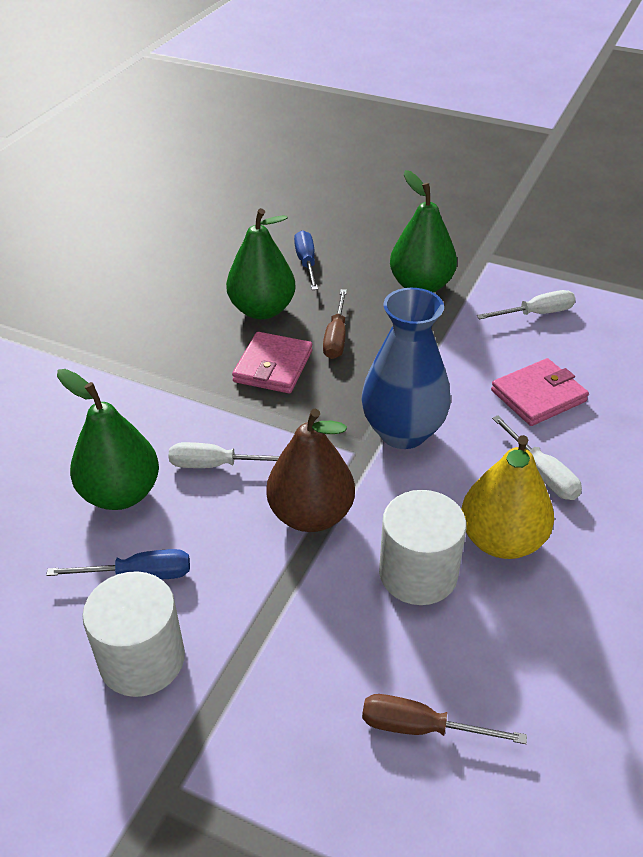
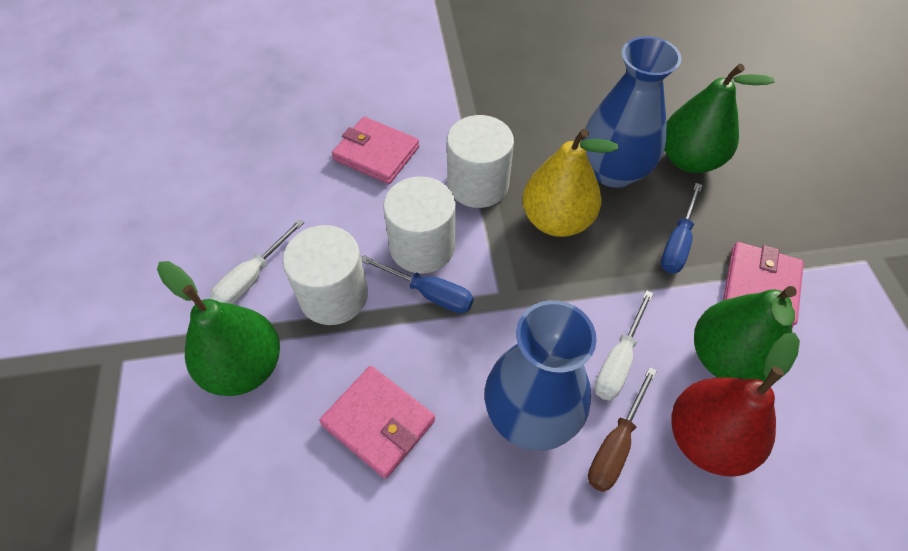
blue vase: [362,288,451,449] = 1 -> [485,300,597,451] [582,36,681,188] = 2
brown pear: [266,409,355,532] = 1 -> none = 0
brown screwdriver: [323,289,347,359] [362,694,527,744] = 2 -> [588,367,657,492] = 1
pink wallet: [232,332,312,393] [491,358,589,426] = 2 -> [319,366,435,479] [332,117,419,184] [723,242,804,328] = 3
red pear: none = 0 -> [671,333,800,477] = 1
white cylinder: [82,571,185,697] [379,490,466,605] = 2 -> [283,225,368,325] [383,176,456,274] [447,115,514,208] = 3
white screwdriver: [168,442,280,468] [477,290,576,319] [492,415,582,500] = 3 -> [210,219,304,304] [595,290,654,401] = 2

